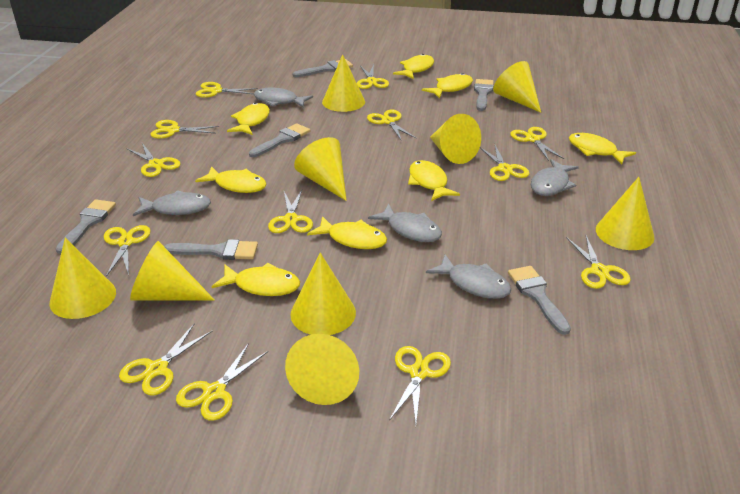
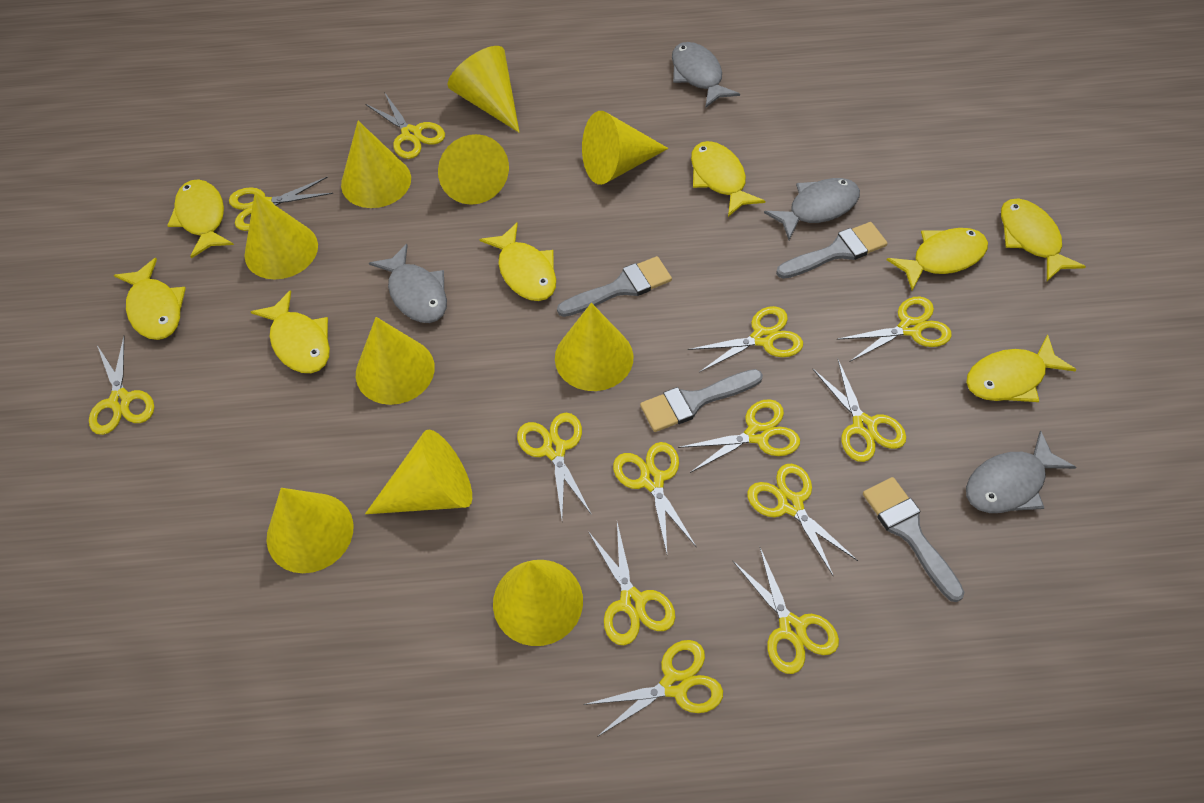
grey brush: [56,199,116,254] [164,239,258,260] [249,123,310,157] [293,59,353,77] [474,79,494,111] [508,266,571,335] = 6 -> [557,256,672,317] [640,369,763,432] [776,222,888,279] [863,477,965,602] = 4
grey fish: [133,190,211,216] [254,88,313,108] [368,204,442,242] [426,254,511,299] [531,159,579,196] = 5 -> [369,244,447,323] [672,42,740,108] [764,178,860,240] [966,431,1076,513] = 4
yellow cone: [50,238,116,319] [130,241,215,301] [285,334,359,405] [290,253,356,335] [294,137,347,201] [322,54,365,112] [430,114,481,164] [493,61,541,113] [596,177,655,250] = 9 -> [244,192,318,279] [266,488,353,573] [341,121,411,208] [356,317,435,405] [365,430,472,514] [438,134,509,205] [448,46,520,133] [493,560,583,646] [555,303,634,391] [582,111,668,185] = 10

